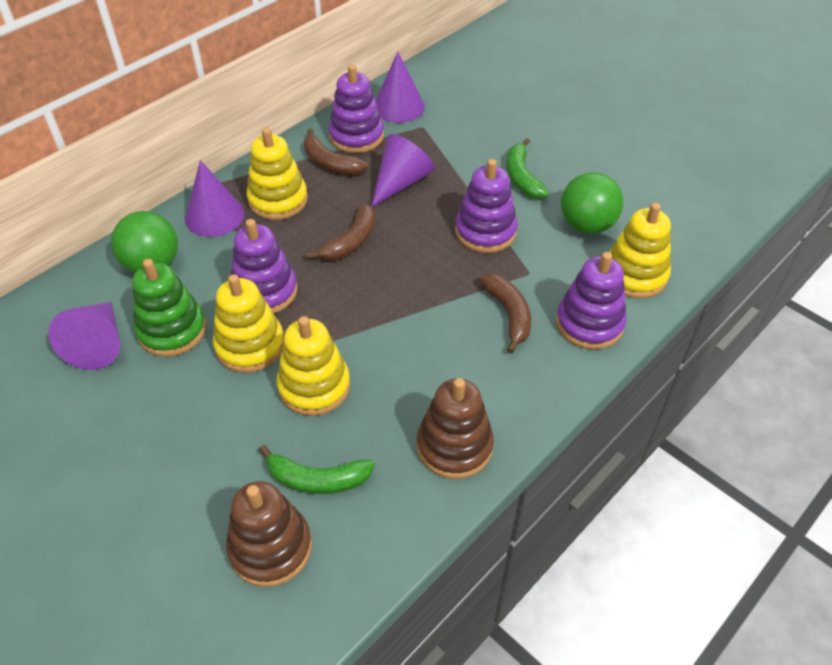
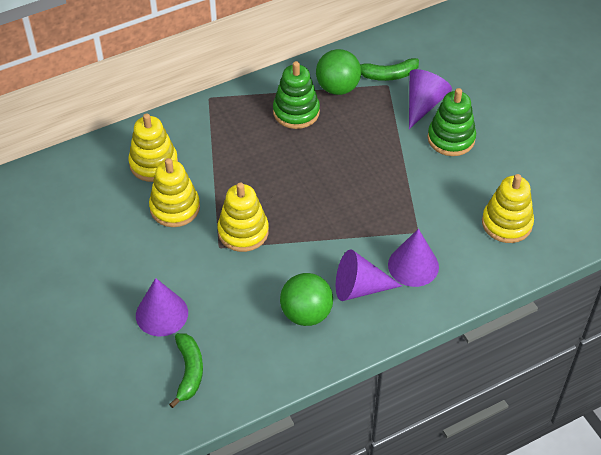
brown banana: [304,128,368,175] [306,203,375,260] [478,274,531,354] = 3 -> none = 0
brown stacking toy: [226,481,312,587] [417,378,494,479] = 2 -> none = 0
green stacking toy: [132,259,206,357] = 1 -> [273,61,320,129] [428,88,476,156] = 2
purple stacking toy: [231,219,298,313] [328,64,384,153] [455,159,518,253] [556,252,627,350] = 4 -> none = 0

